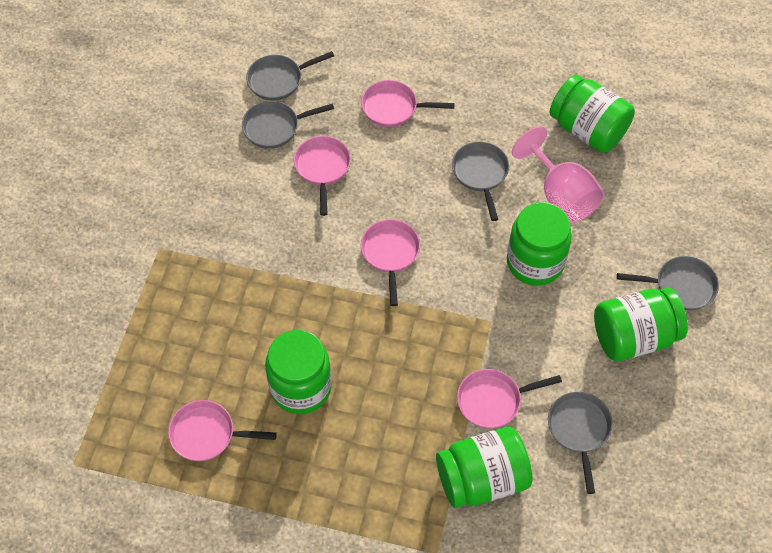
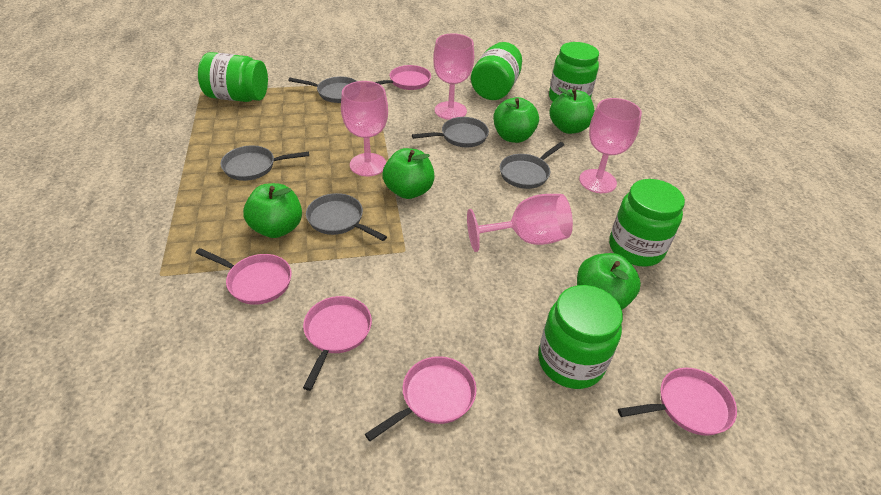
green apple: none = 0 -> [243,183,302,238] [382,148,435,199] [493,97,539,143] [549,87,595,134] [577,253,641,310] = 5
pink goblet: [512,126,604,223] = 1 -> [341,81,388,176] [433,33,474,120] [467,194,573,252] [579,98,642,193] = 4

